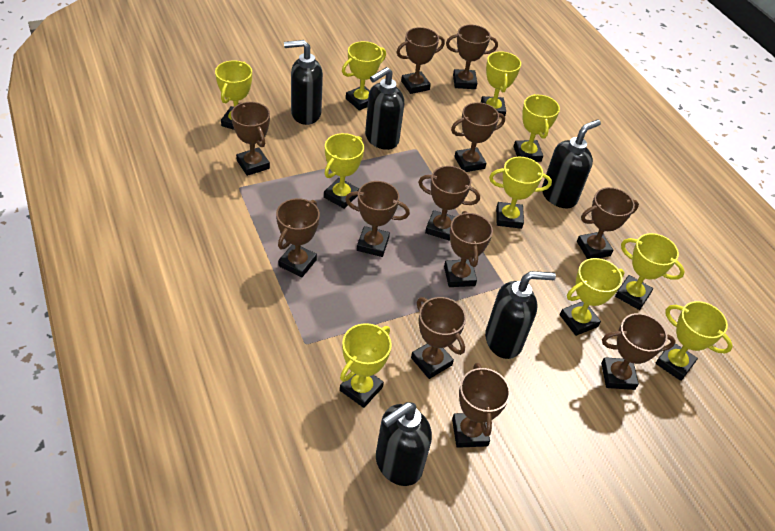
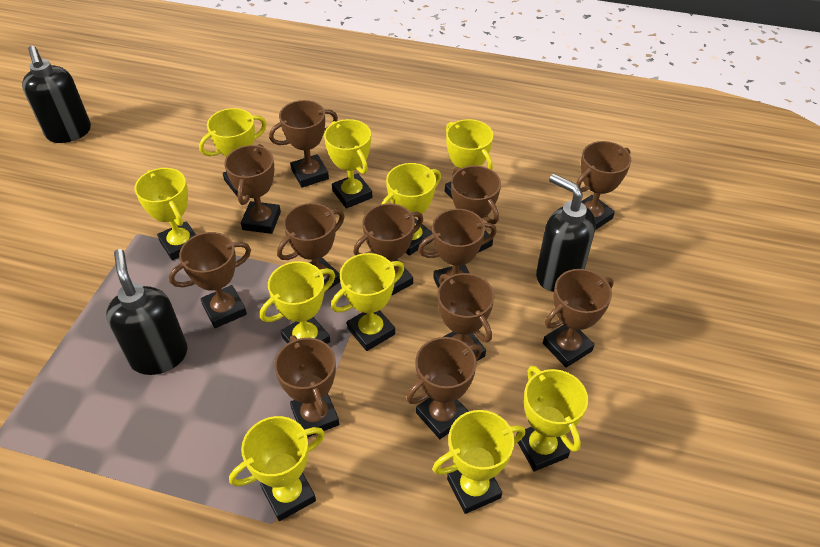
black soap dispenser: [284,40,323,125] [365,67,404,150] [376,402,432,486] [485,271,556,359] [542,119,601,208] = 5 -> [22,46,91,143] [106,249,188,375] [536,174,596,292] = 3

